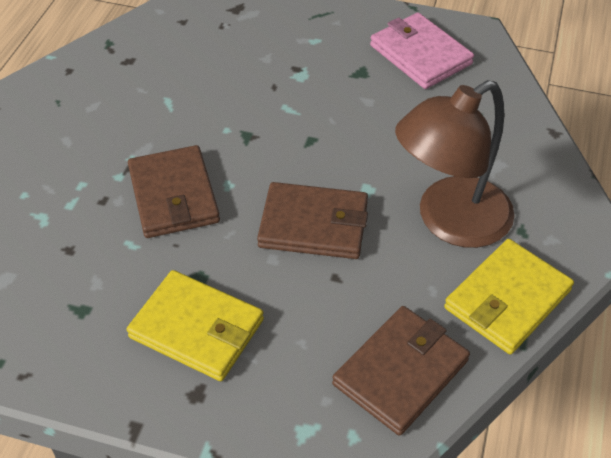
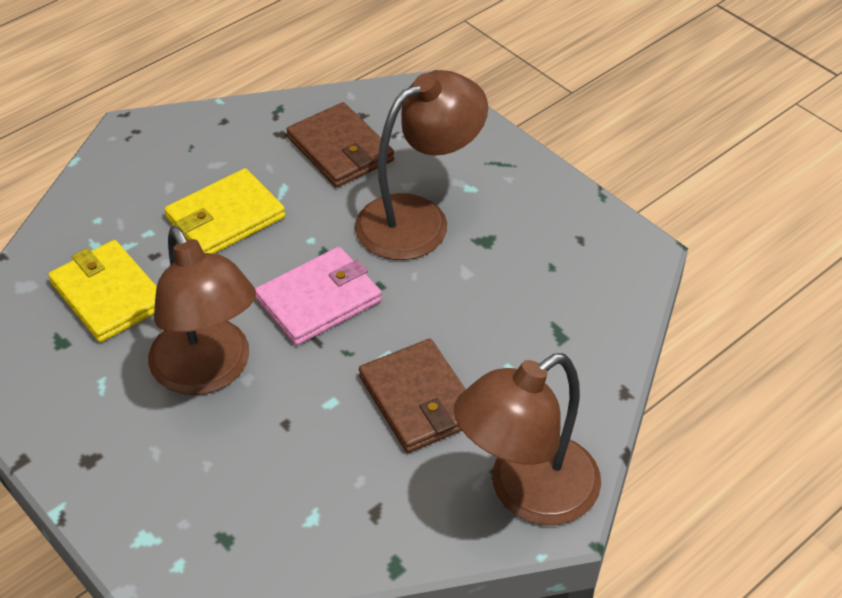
brown lamp: [395,80,515,248] = 1 -> [148,226,256,395] [355,70,488,260] [454,353,601,525] = 3
brown wallet: [128,145,220,238] [257,182,368,259] [332,306,470,436] = 3 -> [286,102,394,188] [359,339,466,453] = 2

